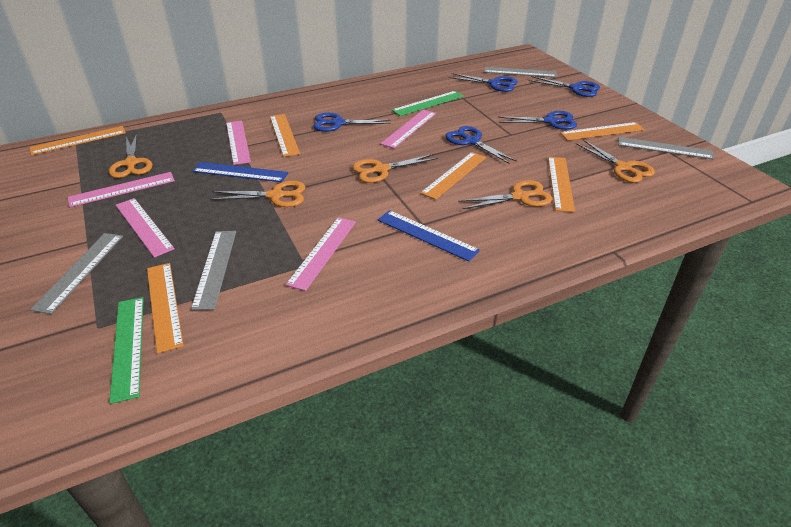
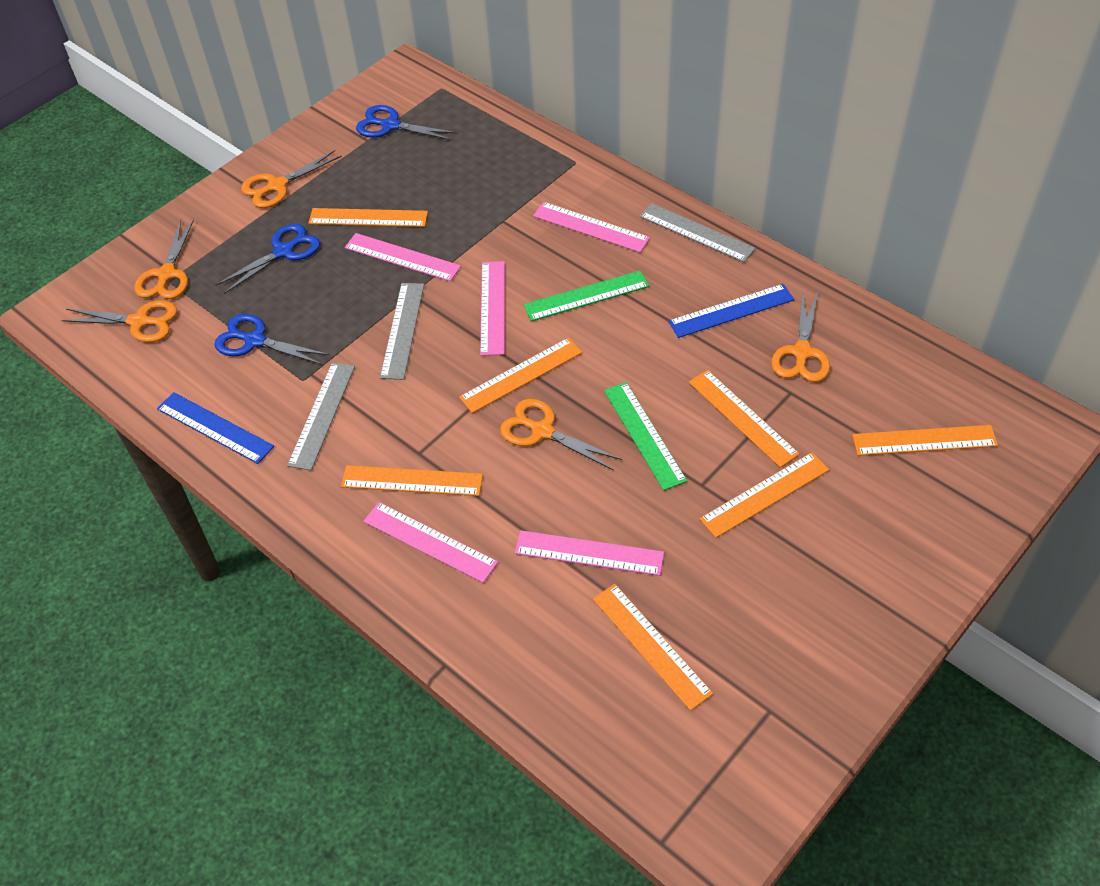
blue scissors: [313,113,391,132] [445,126,517,164] [449,73,518,92] [498,111,577,130] [529,76,600,97] = 5 -> [214,314,329,365] [216,224,320,294] [356,105,457,140] = 3
grey ruler: [30,233,123,314] [191,231,236,310] [484,67,557,78] [618,137,714,160] = 4 -> [287,362,355,470] [380,283,424,380] [640,203,755,262] = 3
orange ruler: [29,126,126,155] [147,263,184,354] [270,114,300,157] [420,152,486,200] [548,157,575,212] [560,122,645,141] = 6 -> [308,208,428,227] [341,465,483,496] [459,338,582,413] [593,584,713,711] [689,370,800,468] [700,452,829,538] [852,425,998,456] = 7

